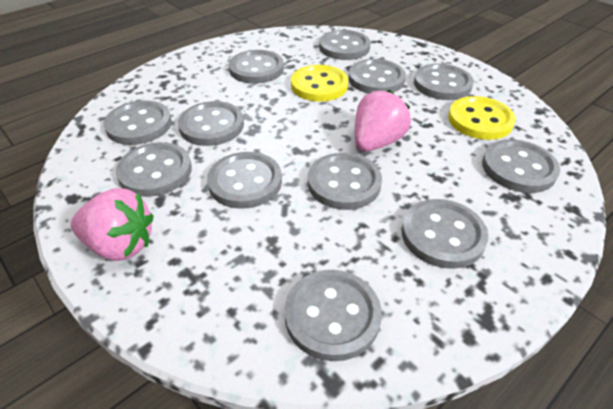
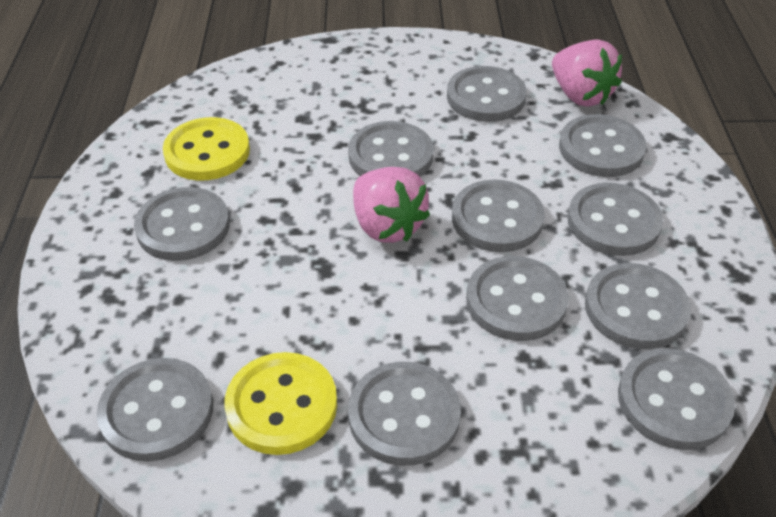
grey button: [104,100,172,145] [116,142,192,197] [178,101,244,146] [207,152,282,209] [229,50,284,84] [284,270,382,361] [308,153,382,210] [319,30,371,60] [348,59,406,93] [402,199,488,269] [414,64,474,100] [482,139,560,193] = 12 -> [97,358,213,462] [134,187,230,261] [348,121,434,177] [348,362,461,466] [447,66,527,122] [452,180,545,252] [466,256,569,341] [559,114,647,177] [567,183,663,256] [585,263,691,349] [618,348,735,450] = 11

